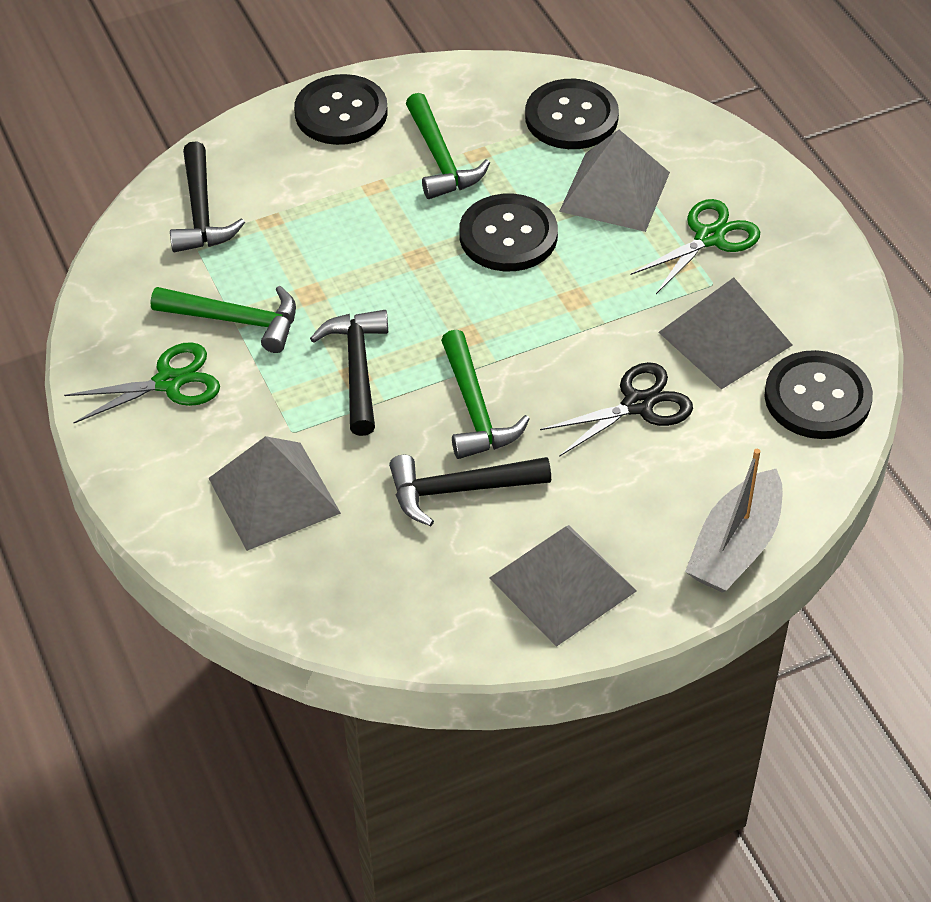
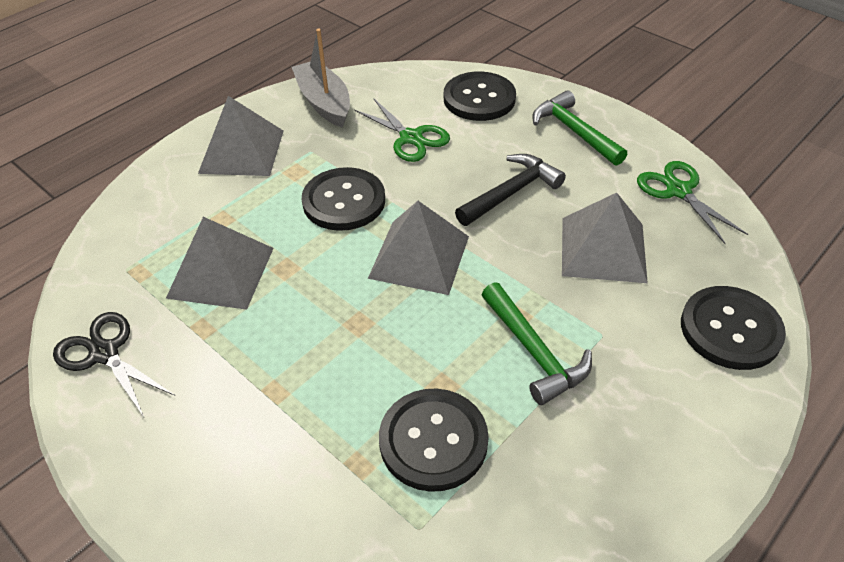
black hammer: [170,141,245,252] [310,310,388,436] [389,455,551,526] = 3 -> [455,154,566,226] = 1
green hammer: [151,286,296,353] [406,93,490,199] [441,329,530,459] = 3 -> [482,282,592,405] [532,90,627,166] = 2

